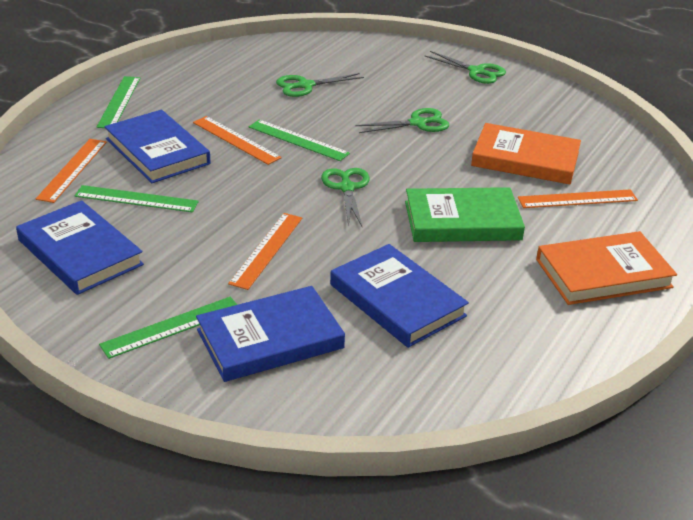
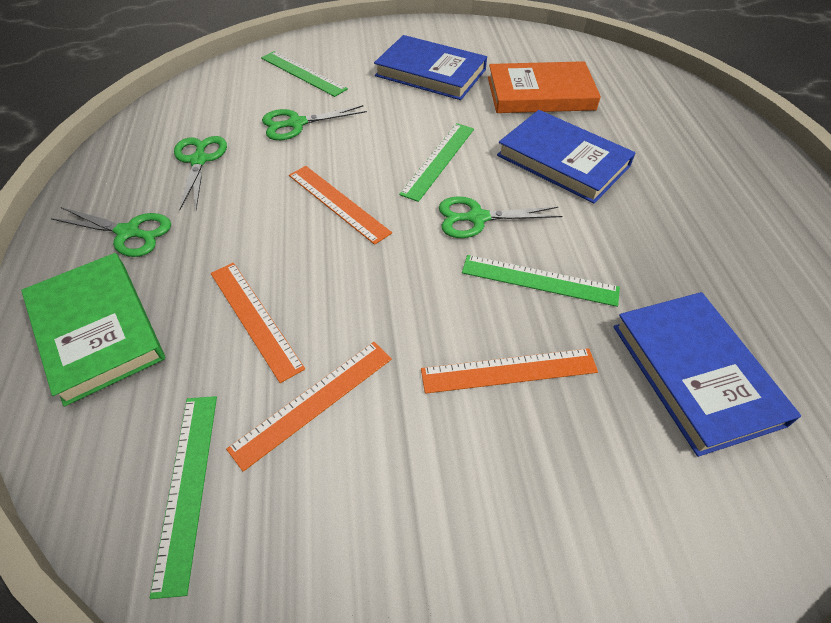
blue book: [16,200,144,295] [104,110,211,183] [196,286,345,382] [330,244,469,348] = 4 -> [374,35,487,100] [497,110,636,204] [613,292,801,457] = 3
orange book: [471,123,581,184] [536,231,677,305] = 2 -> [488,61,601,113] = 1

